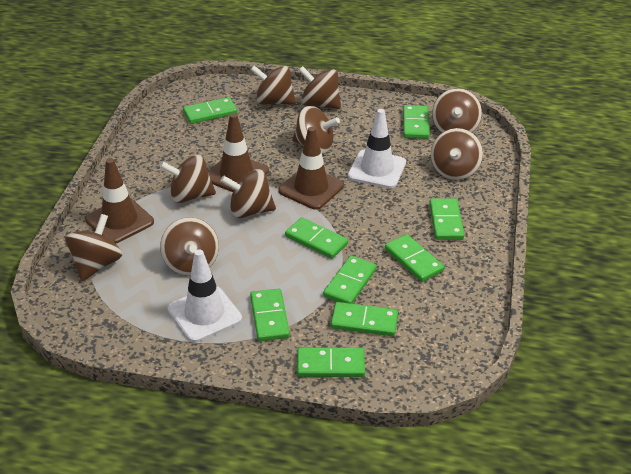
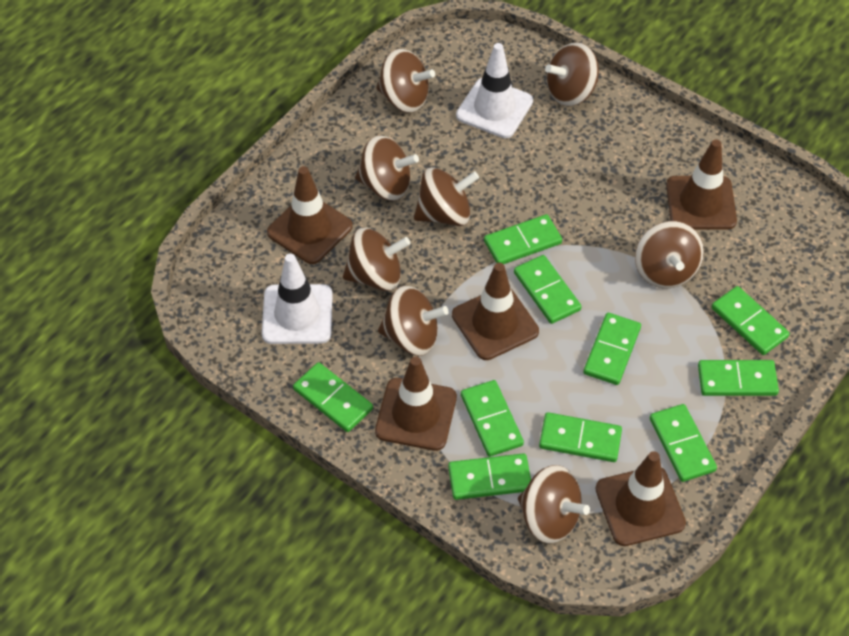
brown spinning top: [65,214,122,281] [160,155,216,203] [160,217,219,276] [221,169,276,218] [251,65,296,105] [292,106,340,154] [299,66,341,109] [431,128,483,180] [432,88,482,133] = 9 -> [343,228,410,291] [355,135,419,201] [376,49,435,113] [378,286,449,356] [414,167,479,226] [518,465,590,544] [545,42,599,106] [635,221,704,288] = 8
brown traffic cone: [85,158,154,244] [208,113,269,192] [278,127,344,210] = 3 -> [267,166,353,264] [375,356,457,451] [452,263,539,360] [595,451,686,546] [666,139,737,230] = 5
green domino: [183,97,237,124] [250,289,290,341] [285,217,348,259] [297,347,365,377] [323,256,377,304] [331,302,398,336] [385,234,444,282] [403,105,430,139] [429,199,464,240] = 9 -> [293,362,373,432] [448,453,531,500] [461,380,524,457] [484,214,562,264] [514,255,582,324] [539,412,622,462] [583,313,641,385] [650,404,717,482] [698,360,779,396] [712,286,790,355] = 10

